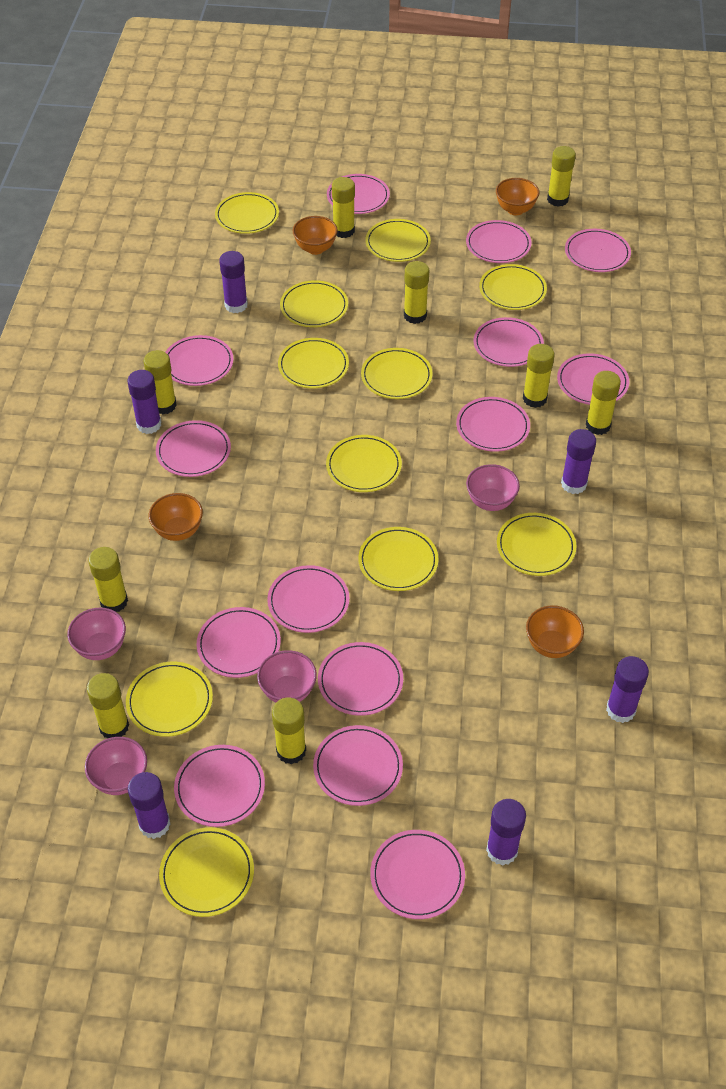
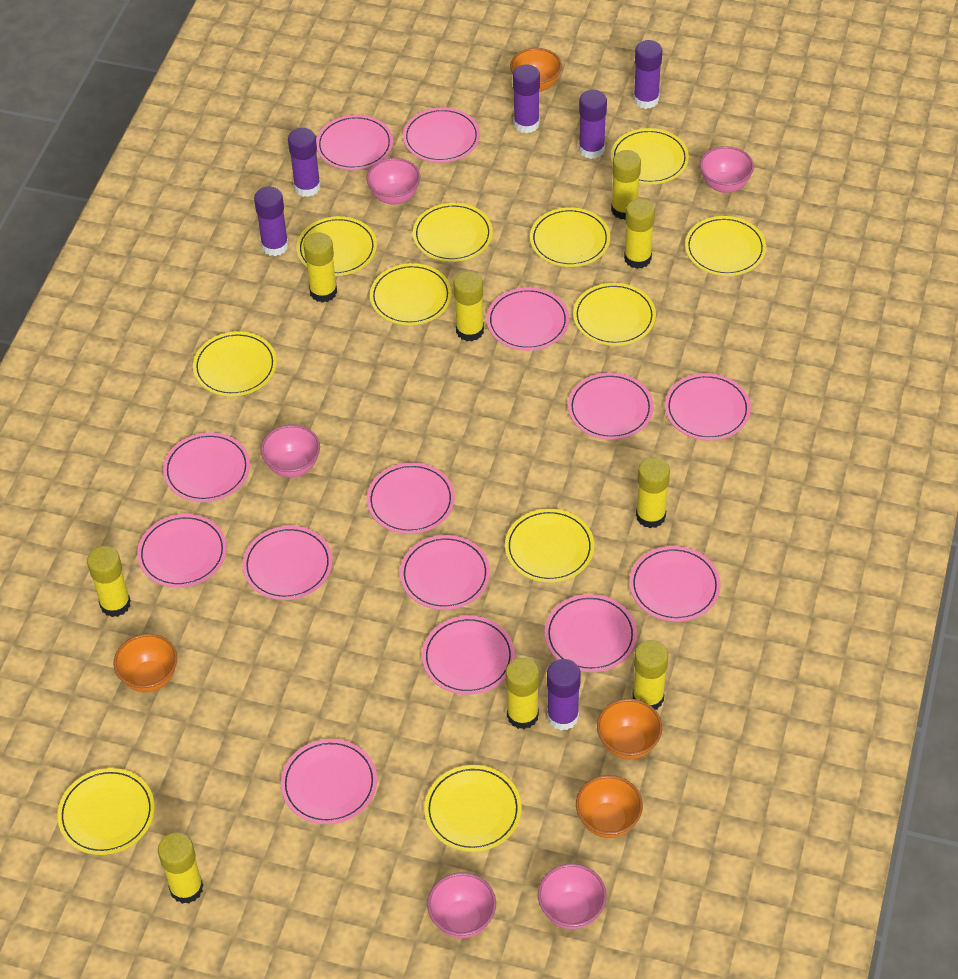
pink bowl: [67,608,126,660] [85,737,147,795] [257,650,317,703] [466,464,520,511] = 4 -> [261,425,320,478] [367,158,420,205] [427,872,496,938] [538,864,607,929] [700,146,754,193] = 5

